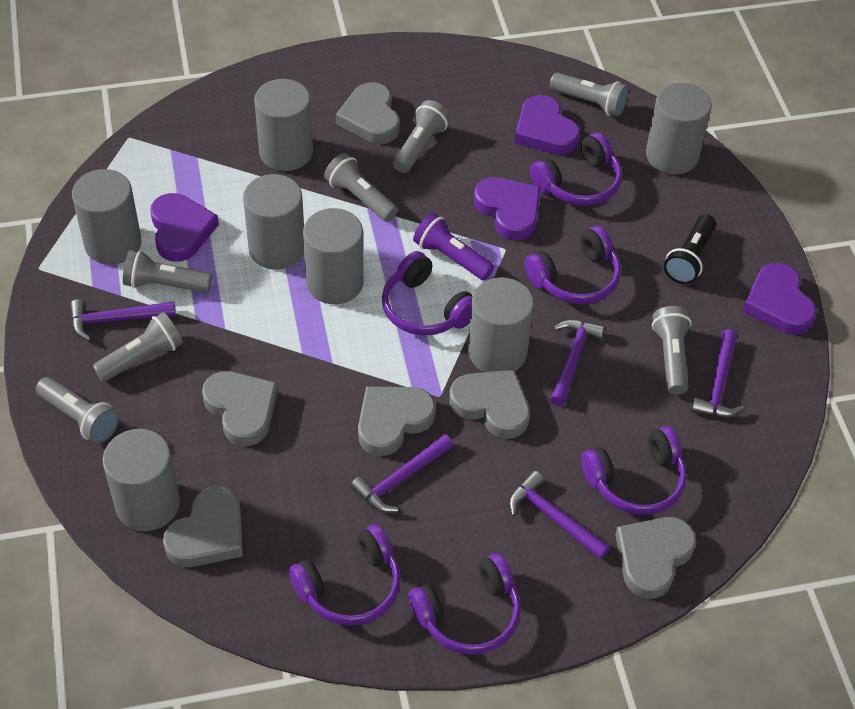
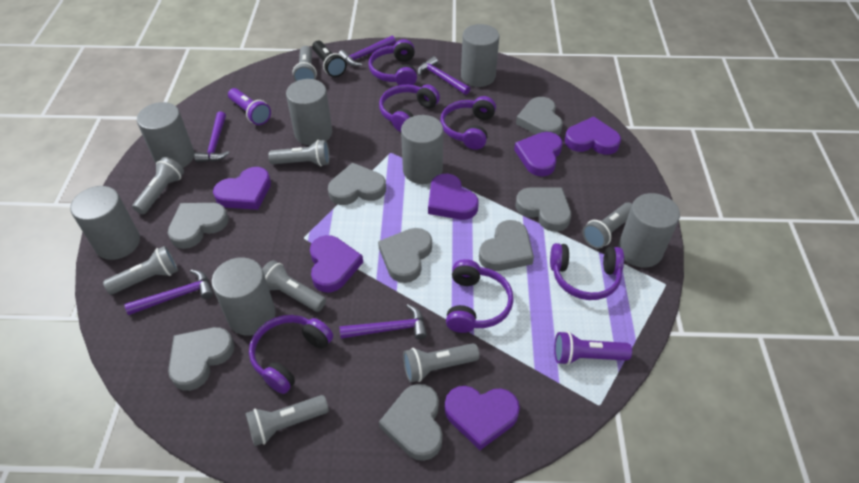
grey flashlight: [36,377,119,444] [93,312,183,382] [123,250,212,293] [324,153,398,222] [393,100,450,173] [550,72,629,117] [652,306,692,395] = 7 -> [103,246,178,294] [132,157,184,214] [245,395,329,446] [262,260,326,312] [268,140,330,166] [293,46,317,81] [403,343,480,382] [582,203,632,249] = 8
grey heart: [163,486,243,567] [202,371,278,446] [336,82,400,144] [358,386,436,456] [449,369,530,439] [615,517,696,599] = 6 -> [168,203,228,249] [168,327,235,391] [328,162,386,205] [378,228,432,283] [379,384,443,461] [479,220,534,271] [515,187,571,232] [516,97,563,136] = 8
purple flashlight: [413,213,494,280] = 1 -> [228,88,271,125] [554,331,632,365] = 2
purple heart: [150,193,219,262] [474,177,541,240] [515,95,580,155] [743,263,817,335] = 4 -> [213,167,271,210] [310,235,363,292] [428,174,479,220] [445,386,520,450] [514,132,562,176] [564,116,621,155] = 6

